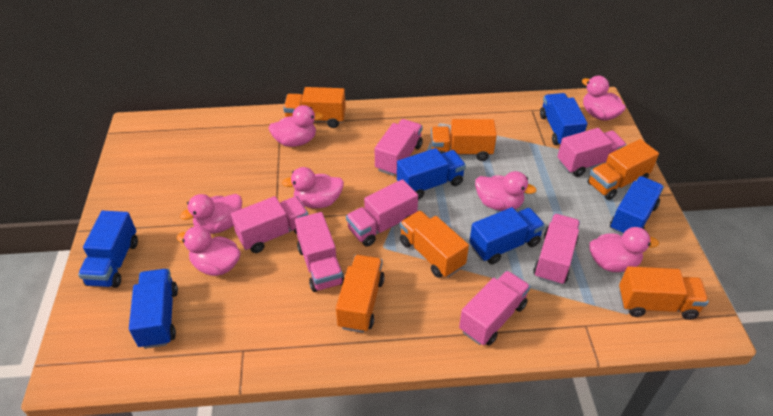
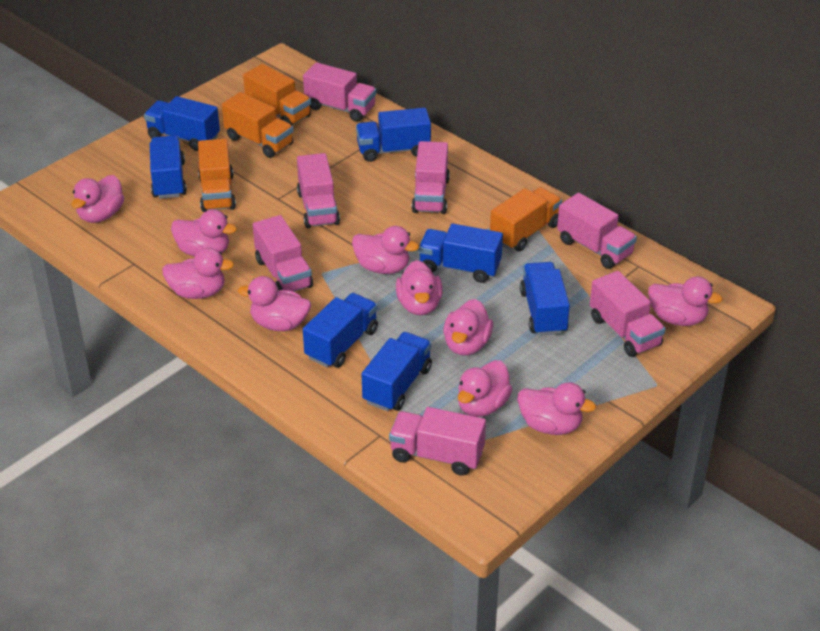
blue truck: [78,211,138,288] [129,269,178,349] [397,148,466,200] [469,207,545,264] [540,93,588,145] [610,176,664,235] = 6 -> [144,96,220,151] [150,135,187,199] [303,293,378,368] [356,108,431,162] [362,332,432,411] [419,224,503,283] [520,262,570,336] = 7
orange truck: [283,87,346,128] [336,255,385,333] [400,211,469,278] [431,119,497,161] [587,139,659,200] [619,266,709,320] = 6 -> [198,139,236,212] [222,92,293,158] [243,64,311,125] [490,187,562,252] = 4
pink duck: [177,226,241,276] [180,194,242,234] [268,105,323,147] [282,167,344,208] [475,171,536,211] [582,76,626,121] [589,227,659,272] = 7 -> [71,175,124,223] [162,247,234,299] [171,209,237,257] [238,276,311,331] [352,226,419,274] [396,260,443,315] [443,299,493,356] [458,360,512,417] [518,382,596,435] [648,276,723,326] = 10

